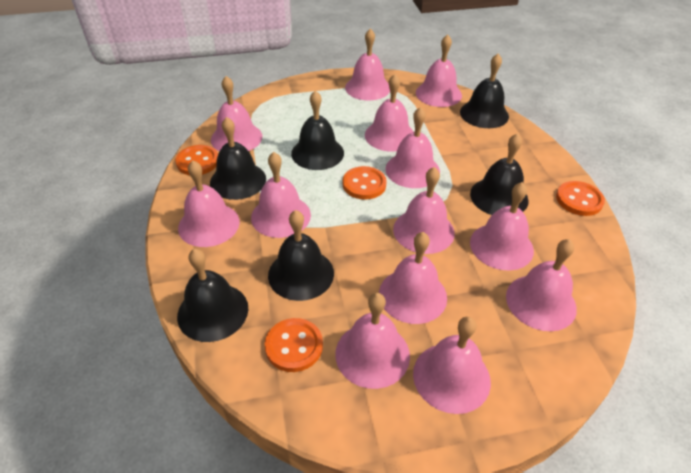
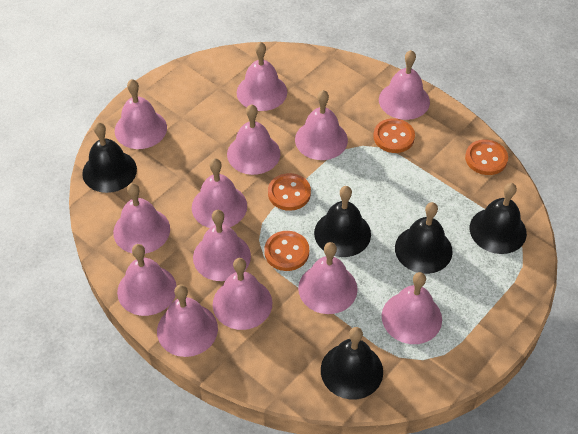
black bell: [177,249,248,342] [210,117,266,200] [268,210,334,301] [291,90,344,170] [460,54,509,128] [470,133,529,215] = 6 -> [82,122,137,193] [314,186,371,257] [321,327,383,399] [395,202,453,274] [470,183,527,254] = 5

